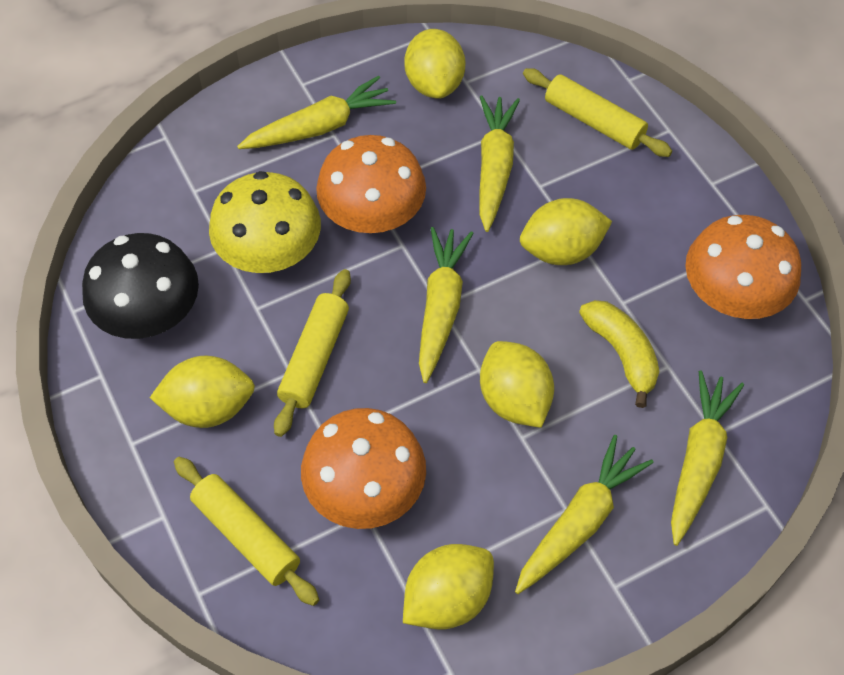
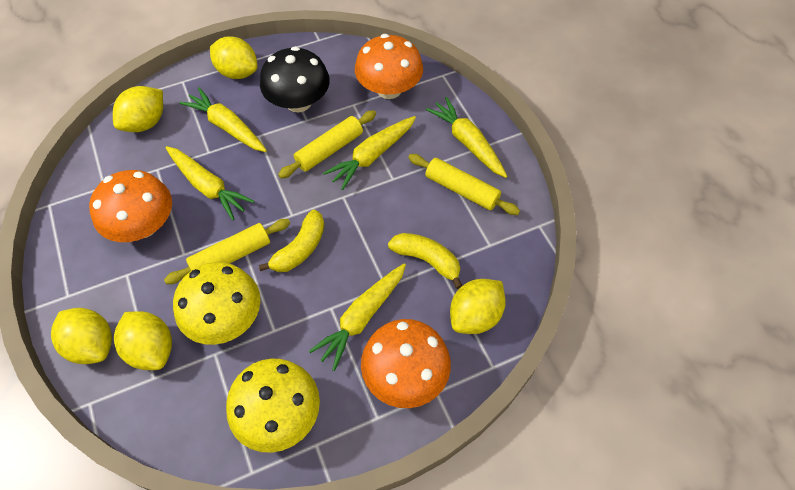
yellow banana: [579,300,659,408] = 1 -> [259,210,325,272] [388,233,463,289] = 2
yellow mushroom: [209,171,321,273] = 1 -> [173,262,260,345] [226,359,320,453] = 2

